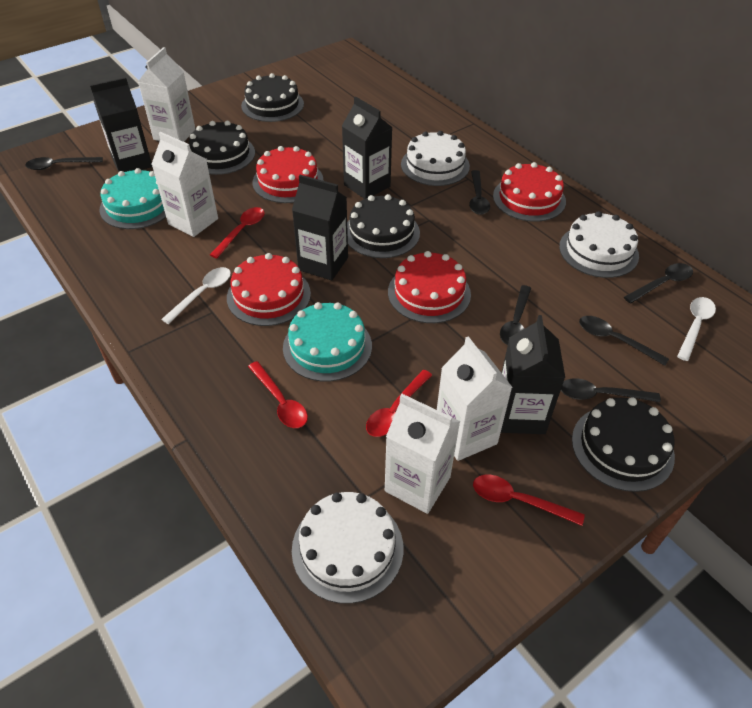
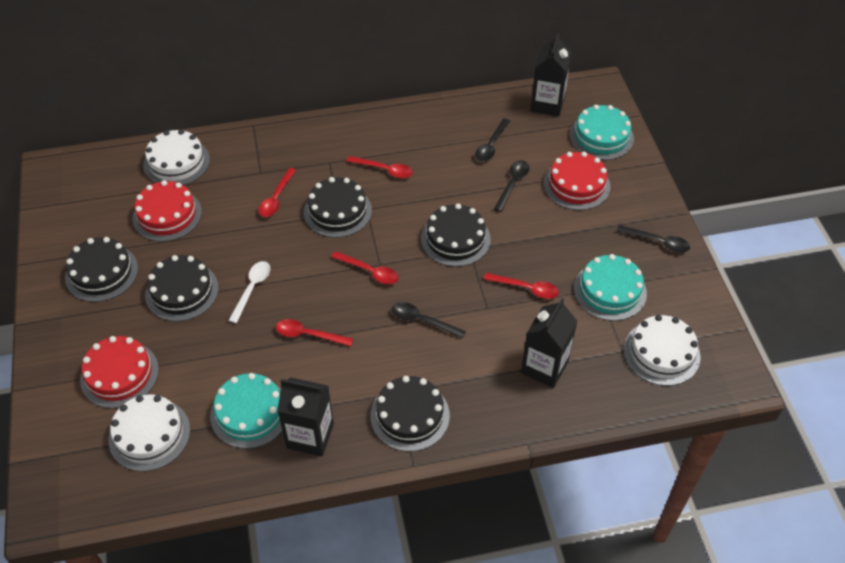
black cake: [189,121,255,175] [241,73,304,122] [347,194,420,258] [572,397,675,492] = 4 -> [65,237,138,302] [145,255,218,321] [304,177,372,238] [370,376,450,451] [421,203,491,267] = 5
black carton: [90,77,152,172] [292,175,348,280] [342,97,393,199] [501,315,565,434] = 4 -> [278,377,334,456] [521,298,578,388] [531,33,572,117] = 3
black spoon: [25,157,103,170] [469,170,490,215] [500,285,531,345] [561,378,661,402] [579,316,669,366] [624,263,693,304] = 6 -> [392,302,466,338] [475,118,510,161] [494,160,529,212] [617,225,690,253] = 4
red cake: [227,253,311,326] [253,146,323,203] [388,251,471,323] [493,162,566,222] = 4 -> [80,336,159,408] [133,180,202,242] [543,152,611,210] = 3
red spoon: [210,207,265,258] [248,361,308,428] [366,370,432,437] [473,475,585,526] = 4 -> [259,168,296,217] [276,319,353,346] [331,251,399,285] [347,156,413,178] [483,273,559,299] = 5
turquoise cake: [99,168,166,229] [283,302,372,382] = 2 -> [210,373,282,449] [569,105,634,160] [574,254,647,321] = 3
white carton: [138,47,195,142] [152,132,218,237] [385,394,460,514] [437,336,513,461] = 4 -> none = 0
white spoon: [161,267,231,324] [677,297,716,361] = 2 -> [228,261,271,323] = 1

